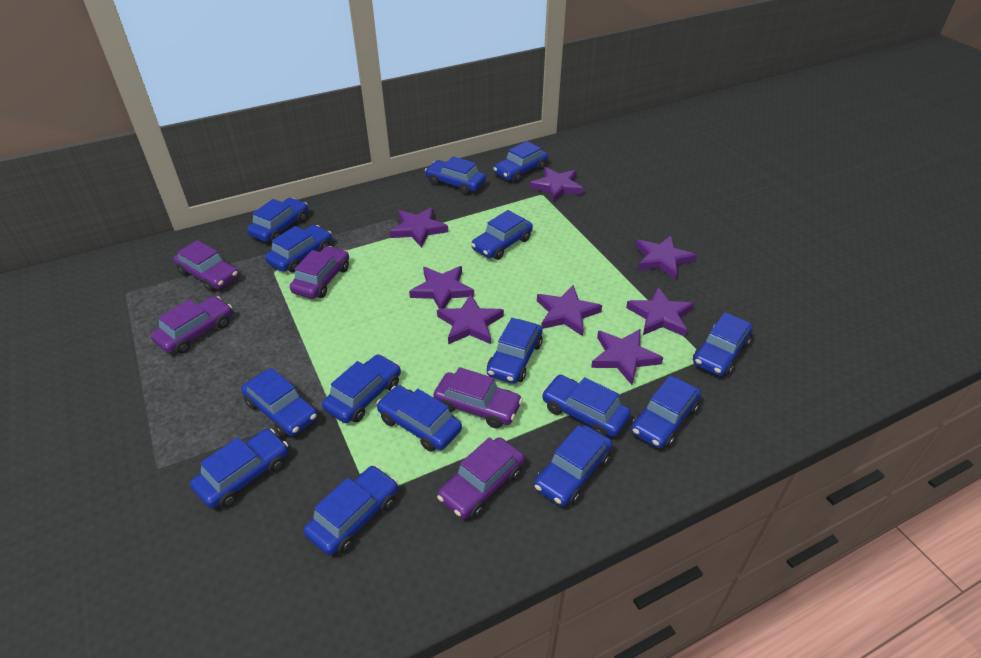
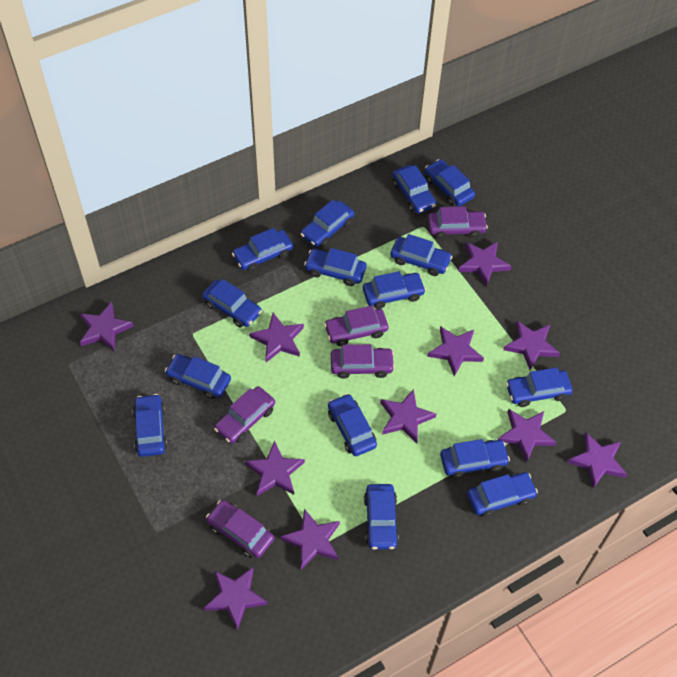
purple star: [390,207,448,248] [409,266,474,309] [437,294,504,344] [530,167,584,202] [537,285,602,336] [591,329,663,385] [626,287,694,337] [636,236,697,280] = 8 -> [79,302,134,351] [204,567,268,630] [245,441,305,496] [249,313,304,362] [280,509,340,570] [380,389,436,443] [428,326,484,377] [458,241,512,287] [498,409,557,463] [503,321,560,370] [567,432,628,488] = 11

